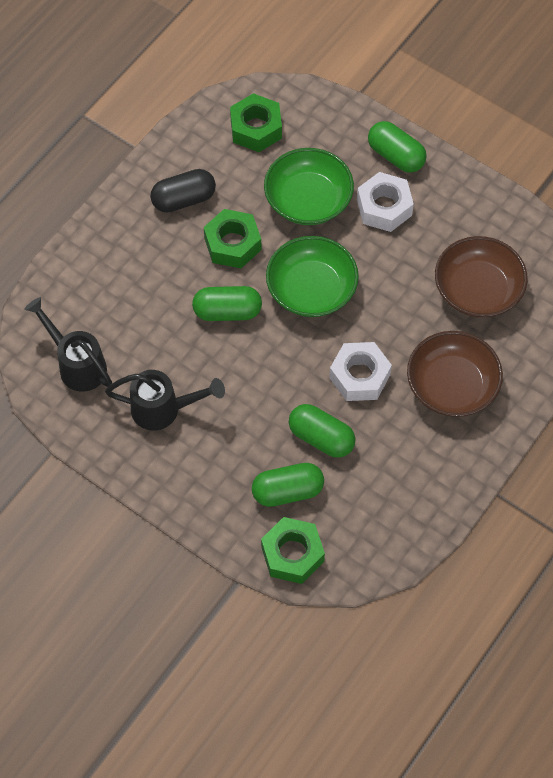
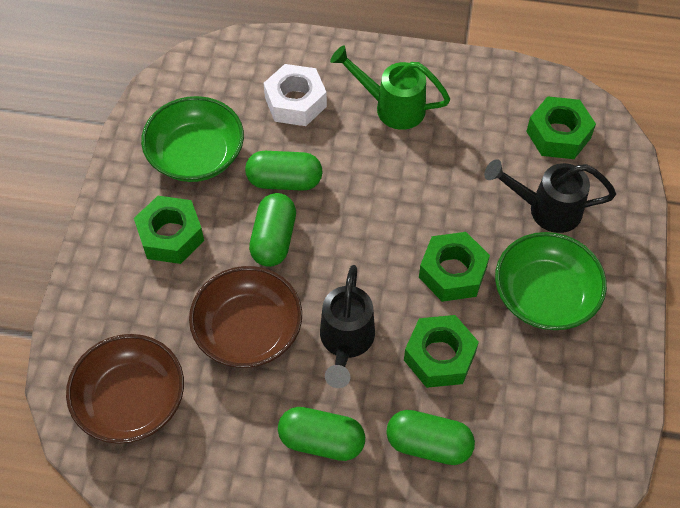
black capsule: [150,169,216,213] = 1 -> none = 0
green nut: [204,209,261,268] [230,93,282,152] [261,517,325,584] = 3 -> [134,196,204,264] [404,315,479,388] [419,232,490,302] [526,96,596,159] = 4
green watering can: none = 0 -> [330,46,450,130] = 1
white nut: [329,342,392,401] [357,172,414,232] = 2 -> [264,64,327,126] = 1

